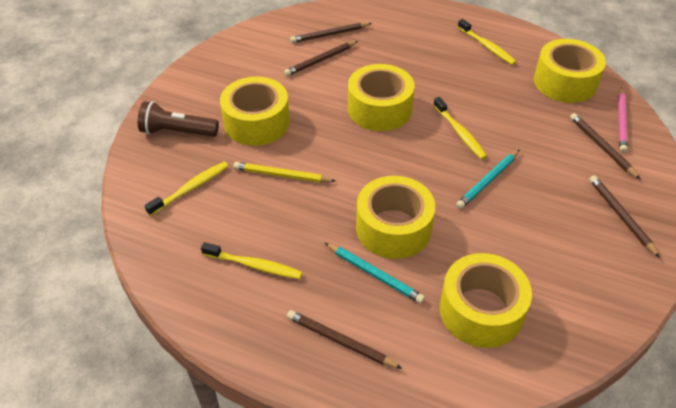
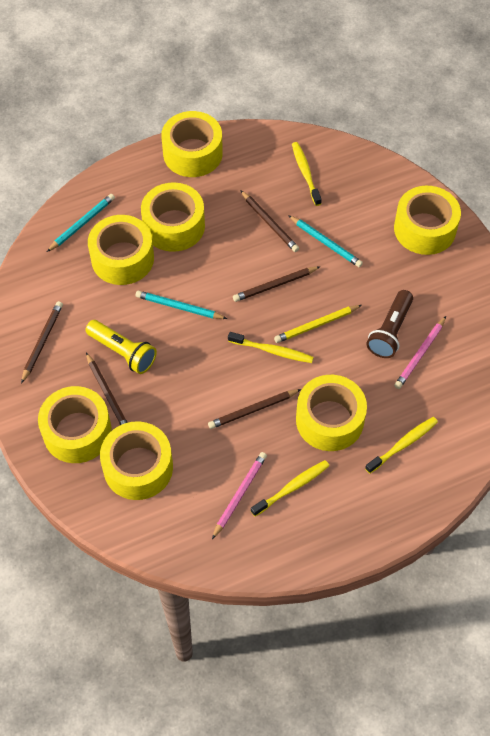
pink pencil: [618,87,628,153] = 1 -> [212,452,267,539] [394,316,446,389] = 2
turquoise pencil: [325,243,425,304] [456,150,519,209] = 2 -> [47,194,115,252] [136,290,227,319] [288,215,363,267] = 3
yellow flashlight: none = 0 -> [85,320,157,374] = 1
yellow tape: [220,77,290,146] [348,64,415,131] [356,176,435,259] [439,253,532,348] [534,39,606,103] = 5 -> [38,386,112,463] [88,215,154,285] [100,421,173,500] [141,182,205,252] [161,111,223,177] [296,375,367,451] [394,186,461,255] = 7

